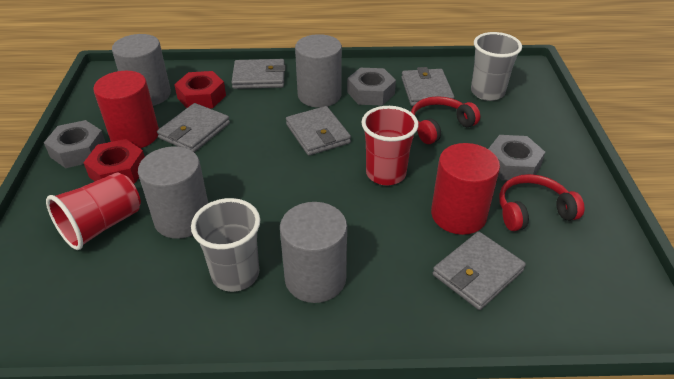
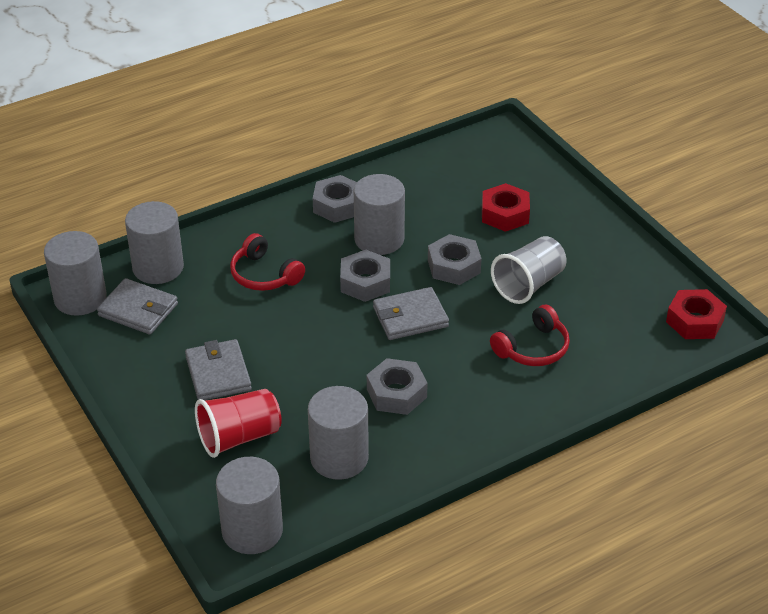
grey cup: [191,198,260,292] [471,32,522,101] = 2 -> [491,236,567,304] = 1
grey cylinder: [112,34,171,106] [138,146,208,239] [280,202,347,303] [295,34,342,108] = 4 -> [44,231,107,316] [125,201,184,284] [216,457,283,554] [308,386,369,480] [354,174,405,255] = 5
grey nut: [44,120,106,168] [347,68,396,106] [488,135,545,181] = 3 -> [313,175,357,223] [340,250,390,302] [367,358,428,415] [428,234,482,285] = 4
grey wallet: [157,103,230,152] [231,59,285,89] [286,106,351,156] [401,67,454,106] [433,232,526,310] = 5 -> [97,278,178,335] [185,339,252,400] [373,287,449,340] = 3
red cup: [46,172,141,250] [361,106,419,186] = 2 -> [195,389,282,458] = 1
red cylinder: [93,71,159,148] [431,143,500,235] = 2 -> none = 0

